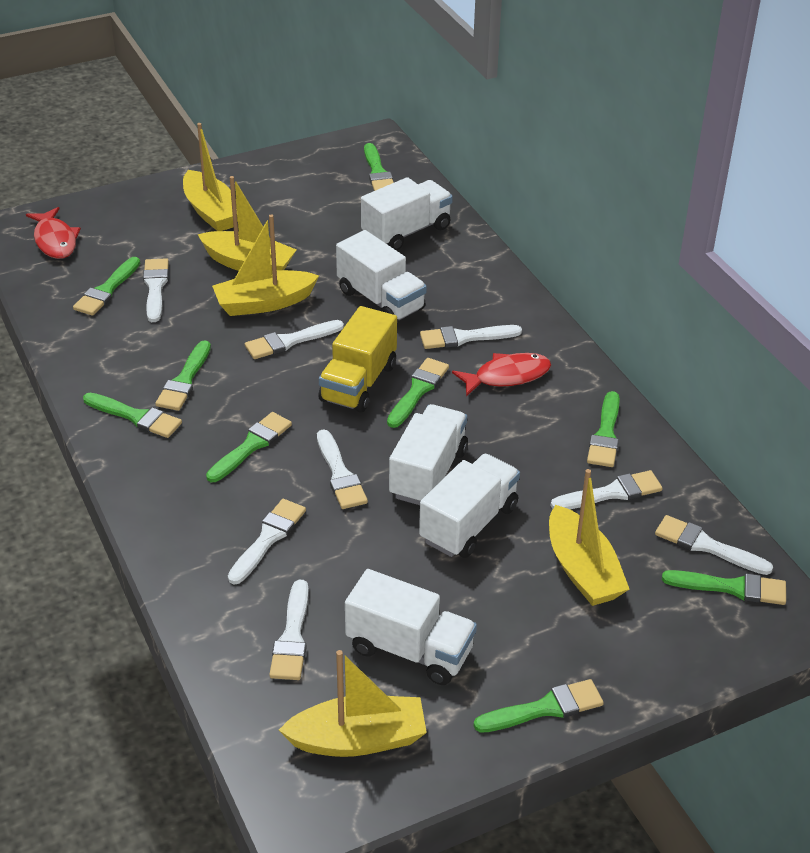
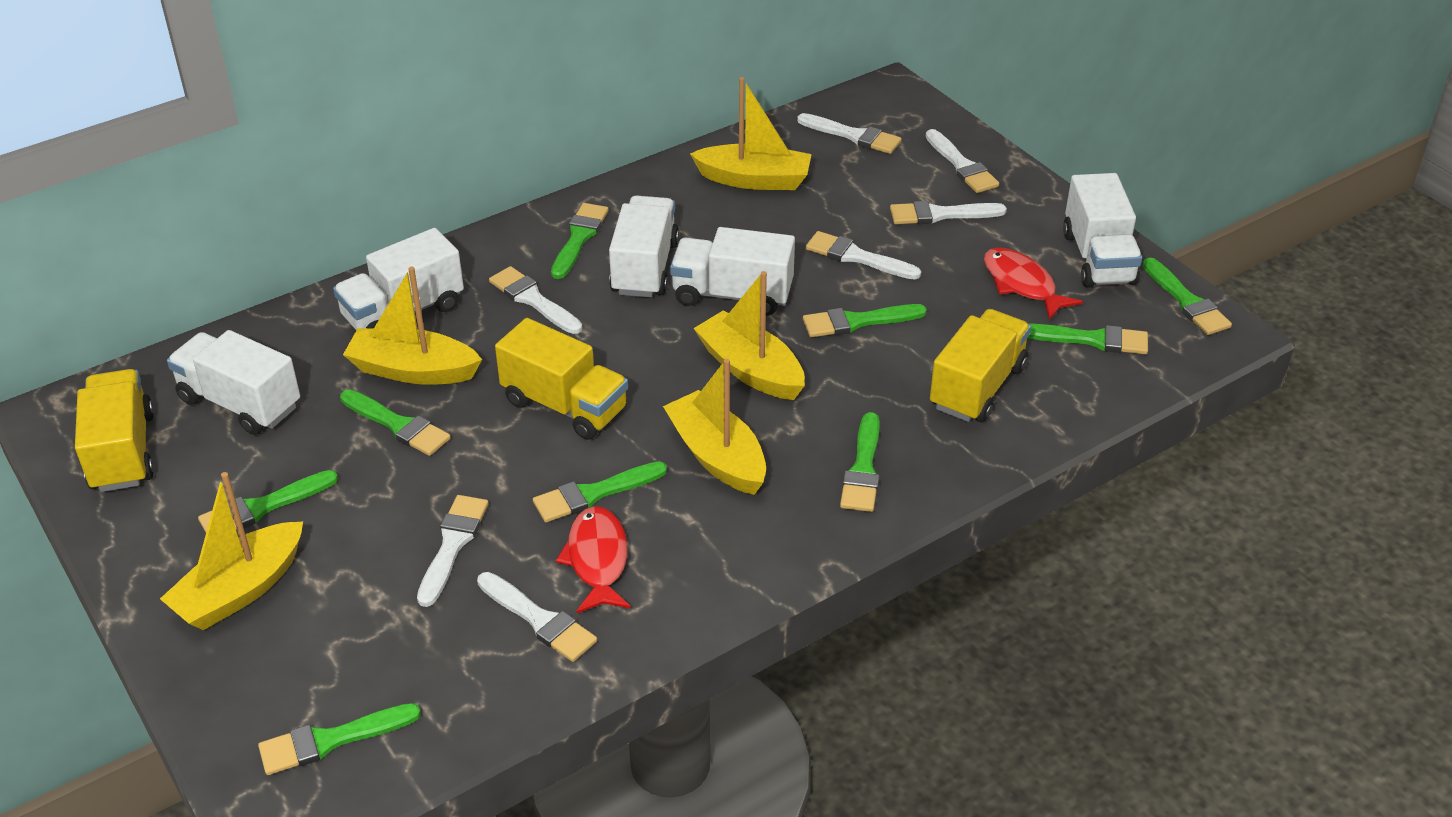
white brush: [143,258,169,322] [228,499,306,584] [245,320,344,359] [269,580,309,680] [317,429,368,509] [420,325,522,349] [551,470,663,509] [655,515,773,575] = 8 -> [417,495,489,607] [477,572,597,662] [489,266,582,334] [797,113,902,154] [806,231,921,280] [890,201,1007,224] [926,129,999,193] = 7
yellow truck: [318,306,397,413] = 1 -> [75,369,154,492] [495,318,628,440] [930,309,1031,422] = 3

